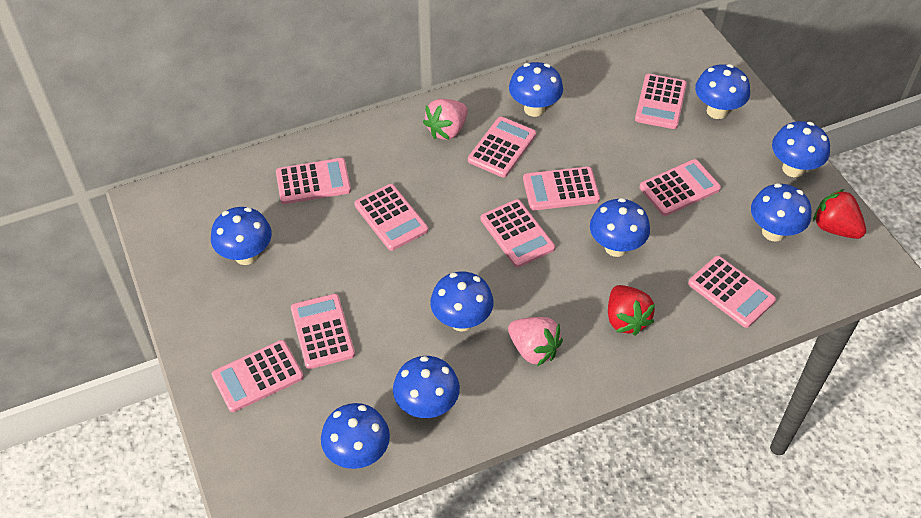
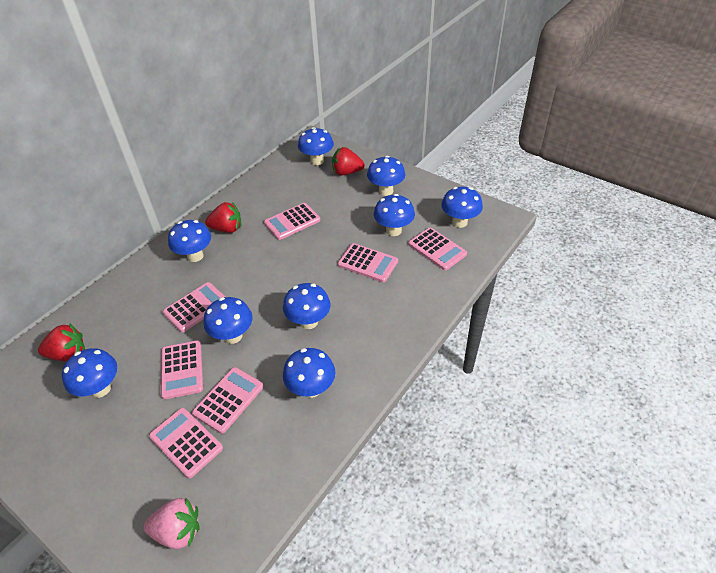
pink calculator: [212,340,304,412] [276,158,351,204] [291,294,355,369] [354,184,428,251] [468,117,536,177] [481,199,555,268] [523,167,600,210] [635,74,687,129] [639,159,721,216] [688,256,776,328] = 10 -> [149,408,223,478] [161,340,203,399] [163,282,225,332] [192,367,264,434] [264,203,320,240] [338,243,398,282] [408,228,467,270] = 7
pink strawberry: [423,99,468,140] [508,317,563,366] = 2 -> [143,498,199,549] = 1
red strawberry: [608,285,655,336] [813,189,866,239] = 2 -> [38,324,85,361] [205,202,241,233] [332,147,365,175] = 3

